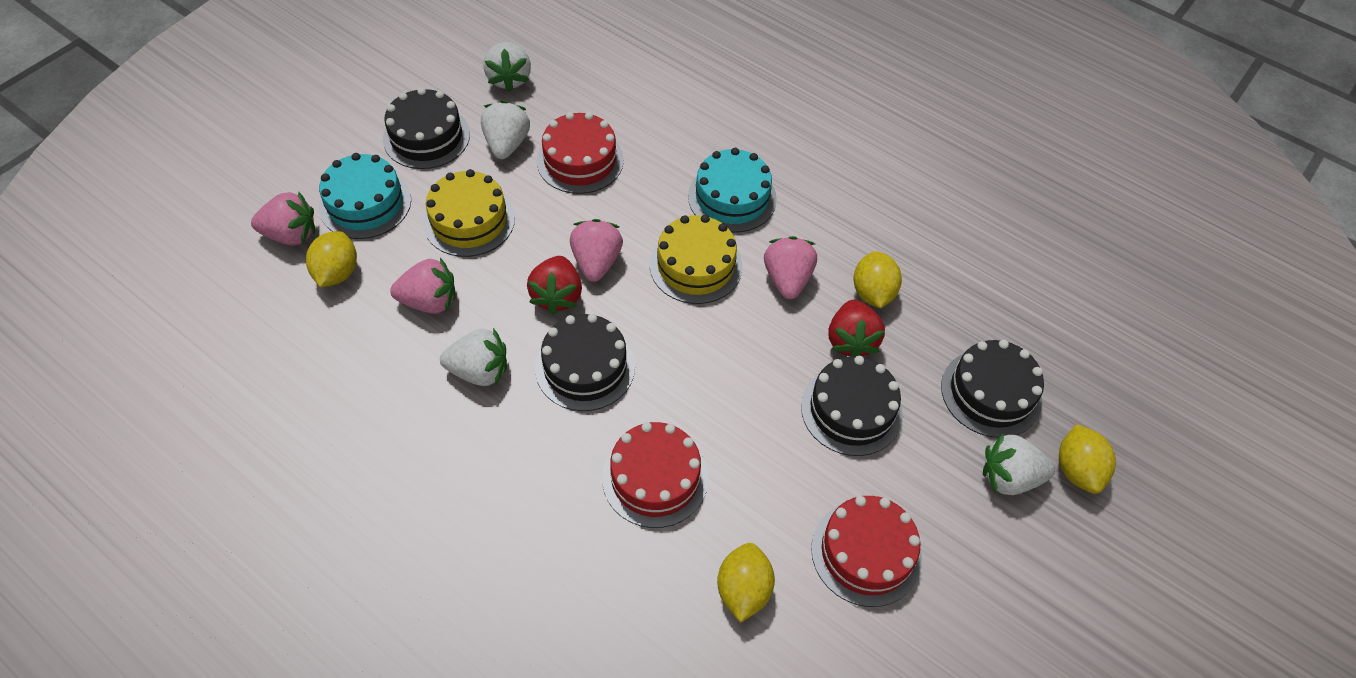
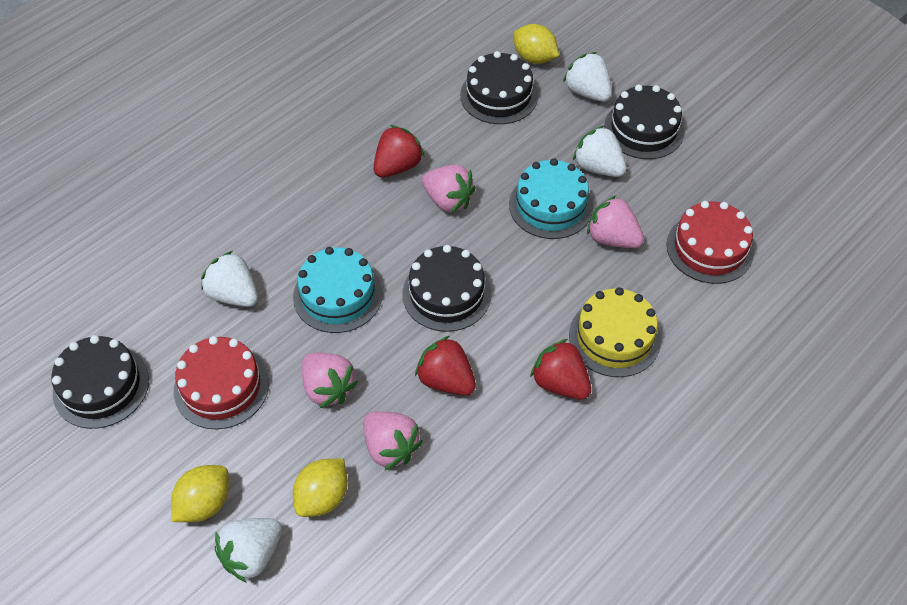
red cake: [537,112,624,194] [602,422,708,528] [811,496,922,607] = 3 -> [174,336,269,429] [666,201,754,284] = 2
red strawberry: [527,256,582,315] [828,300,885,357] = 2 -> [374,125,425,178] [415,336,476,395] [530,339,591,400] = 3
yellow cake: [423,169,515,257] [650,215,742,304] = 2 -> [569,287,661,377] = 1
yellow lemon: [306,231,357,287] [717,543,775,623] [853,251,902,308] [1059,424,1116,494] = 4 -> [171,465,229,522] [293,459,348,517] [513,24,559,64] = 3

